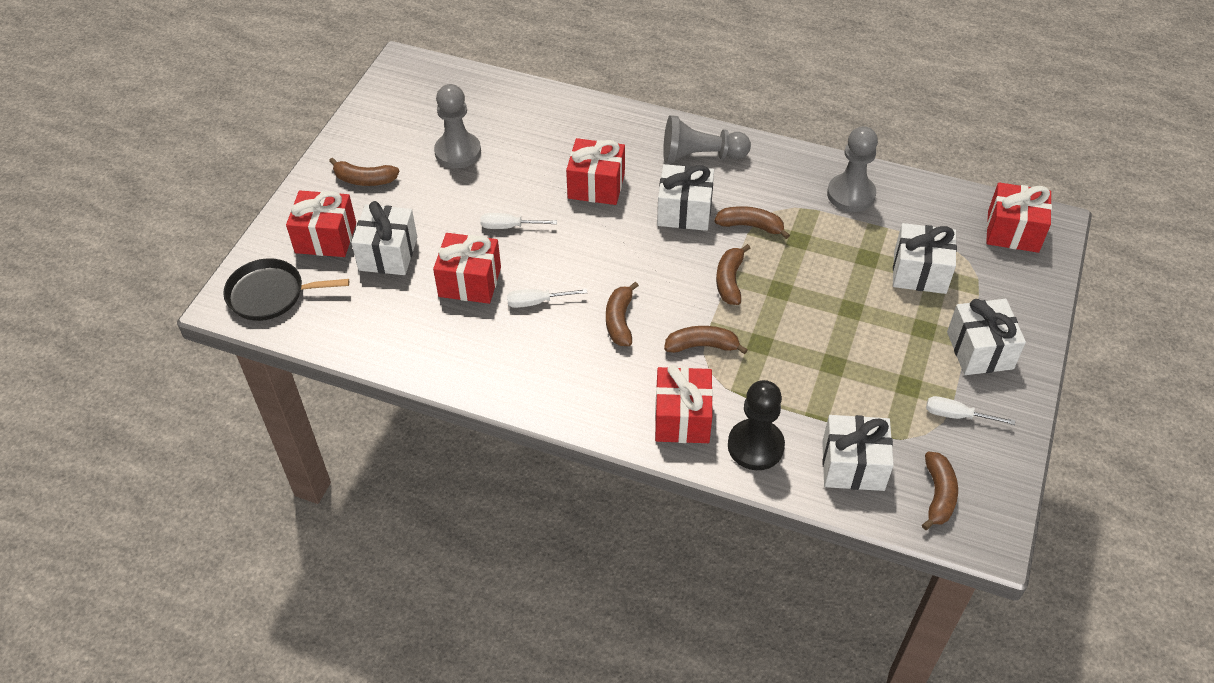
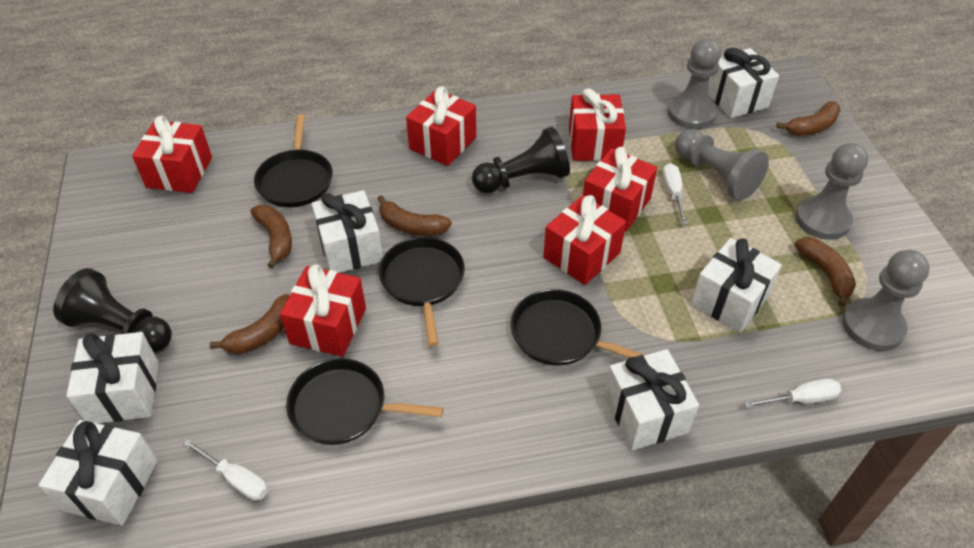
black pan: [223,258,349,321] = 1 -> [254,115,333,208] [286,358,444,445] [379,237,465,346] [511,289,644,366] = 4
black pawn: [728,380,785,470] = 1 -> [53,268,172,352] [472,127,570,193] = 2
brown banana: [329,158,400,186] [606,282,639,346] [664,326,748,354] [714,206,790,239] [716,244,751,305] [922,452,958,530] = 6 -> [210,294,289,354] [250,205,292,269] [377,195,452,236] [777,101,841,136] [795,237,856,307] = 5
grey pawn: [434,84,481,168] [663,115,751,163] [827,126,878,212] = 3 -> [668,38,721,129] [675,129,769,200] [795,143,868,240] [842,250,930,351] = 4
red gift: [286,191,356,257] [433,233,501,304] [566,138,625,205] [655,365,713,443] [986,182,1052,253] = 5 -> [132,116,212,193] [280,264,366,357] [406,86,476,166] [543,195,626,285] [569,88,626,161] [583,147,657,232] = 6
white gift: [351,201,417,275] [657,164,714,231] [822,415,894,491] [893,223,957,294] [947,299,1026,375] = 5 -> [39,420,158,526] [66,332,159,423] [312,190,383,273] [604,349,699,451] [691,238,782,332] [708,48,779,118] = 6

